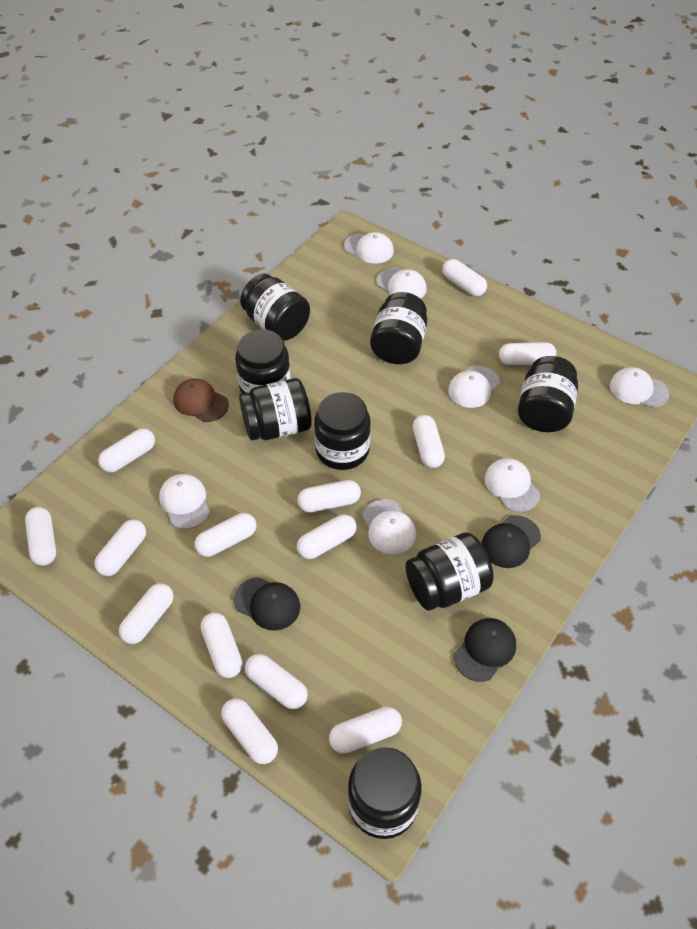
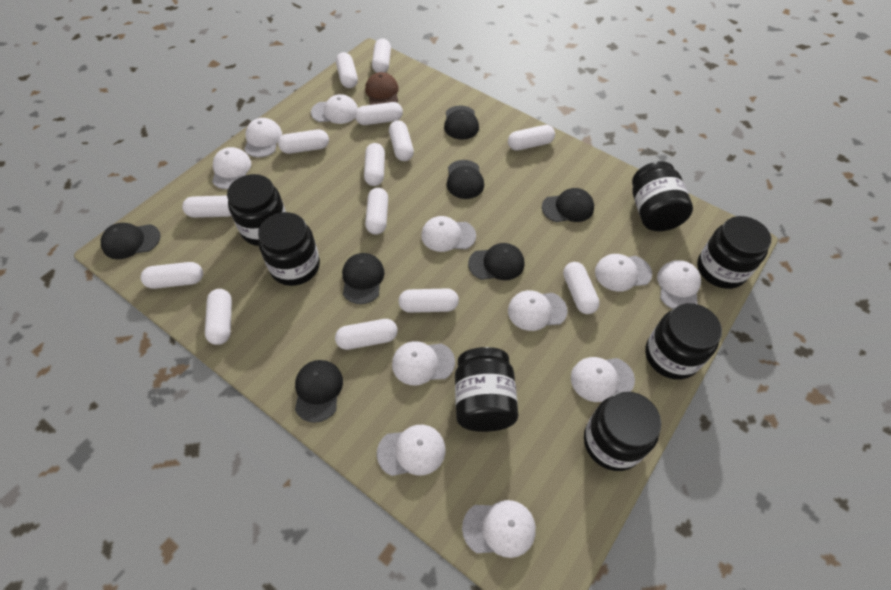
black cap: [234,577,300,631] [454,618,516,682] [482,515,541,568] = 3 -> [101,223,161,259] [295,360,343,423] [342,253,385,304] [444,105,479,140] [447,160,484,199] [468,243,524,280] [542,188,594,222] = 7
black jar: [235,329,290,393] [239,378,312,441] [240,274,310,341] [314,392,371,470] [348,747,422,839] [370,292,427,364] [406,532,494,610] [518,356,578,432] = 8 -> [227,174,286,246] [258,212,320,286] [455,347,518,432] [584,392,661,471] [632,161,693,231] [645,303,722,380] [697,216,771,289] = 7
white cap: [159,474,210,529] [344,232,394,264] [362,499,416,554] [377,268,426,299] [448,365,500,408] [484,458,540,512] [610,367,669,408] = 7 -> [212,147,251,189] [244,118,282,158] [311,94,358,124] [377,425,446,476] [392,341,455,385] [421,216,476,252] [462,500,536,558] [508,290,568,331] [571,357,635,402] [595,254,652,292] [657,260,701,309] = 11

